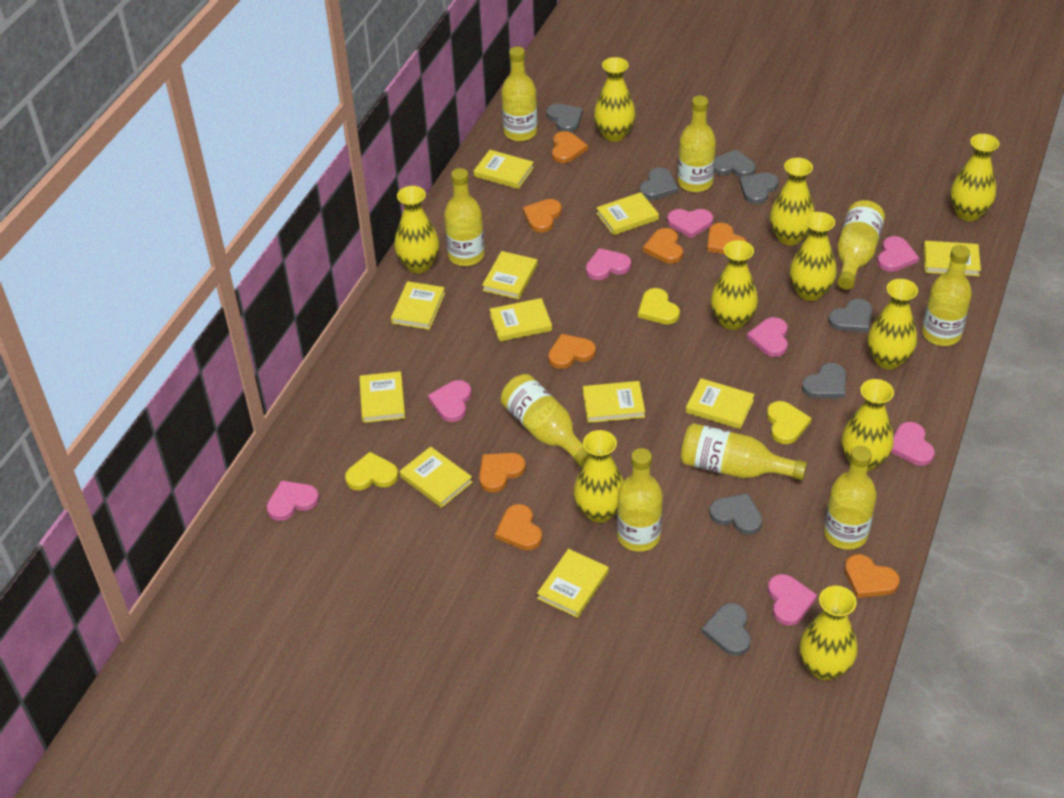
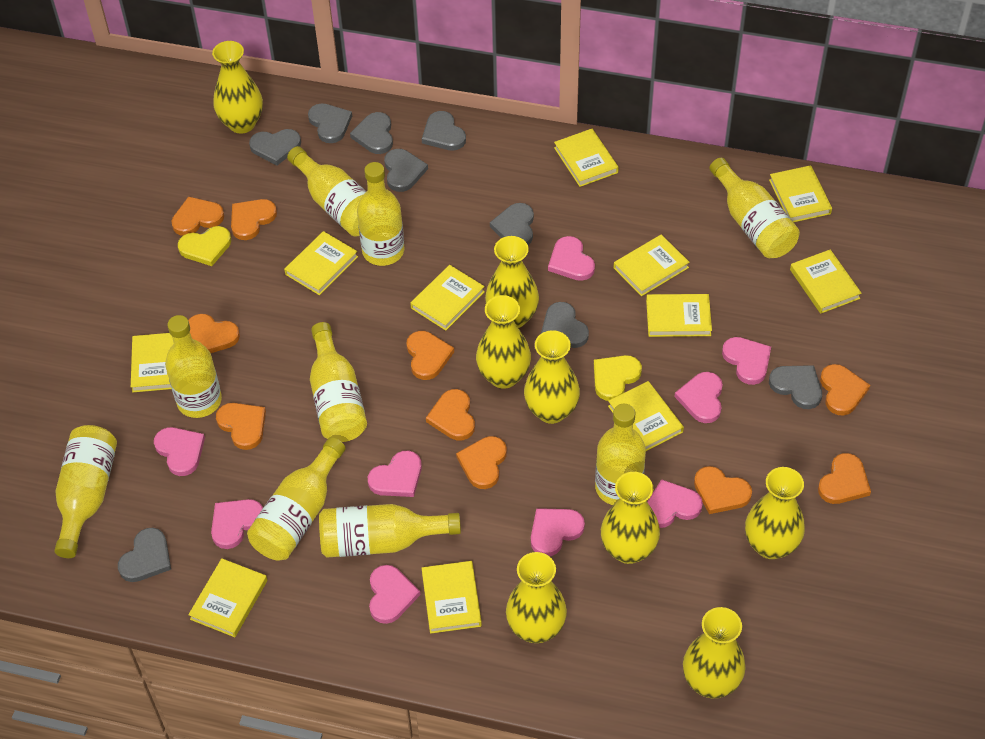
grey heart: [546,104,583,132] [639,168,678,200] [701,603,751,656] [709,493,763,535] [714,149,756,177] [739,173,779,204] [802,363,846,399] [828,299,872,332] = 8 -> [118,528,171,582] [249,129,301,165] [308,103,352,143] [350,112,393,154] [384,149,428,192] [422,111,466,151] [490,203,534,245] [541,302,589,348] [769,365,822,409] = 9
orange heart: [479,453,526,492] [495,504,542,550] [523,199,562,233] [548,334,596,369] [552,131,588,163] [643,228,683,263] [707,223,747,254] [844,554,900,598] = 8 -> [171,196,224,236] [188,314,240,353] [216,403,266,450] [231,199,277,240] [406,331,454,380] [426,389,475,440] [456,436,507,489] [694,466,752,514] [818,453,871,504] [820,364,870,416] = 10
pink heart: [267,480,319,521] [428,380,471,422] [586,248,631,280] [667,209,713,238] [747,317,788,357] [768,574,817,625] [877,236,919,272] [891,422,935,466] = 8 -> [154,427,205,476] [211,499,263,549] [368,451,422,497] [369,565,420,624] [531,508,585,556] [548,236,595,281] [647,479,703,528] [674,372,723,423] [722,337,771,385] = 9
yellow heart: [345,452,398,490] [638,288,680,324] [767,401,812,444] = 3 -> [178,226,231,266] [594,355,642,401] = 2
yellow vase: [394,186,439,273] [574,430,624,523] [594,57,636,142] [711,240,758,330] [770,158,815,245] [790,212,837,301] [799,586,858,680] [841,379,894,471] [868,279,918,369] [950,134,999,221] = 10 -> [212,41,263,134] [476,295,531,389] [485,236,539,328] [506,552,567,643] [524,330,580,424] [601,472,660,564] [683,607,745,698] [745,467,805,559] = 8

